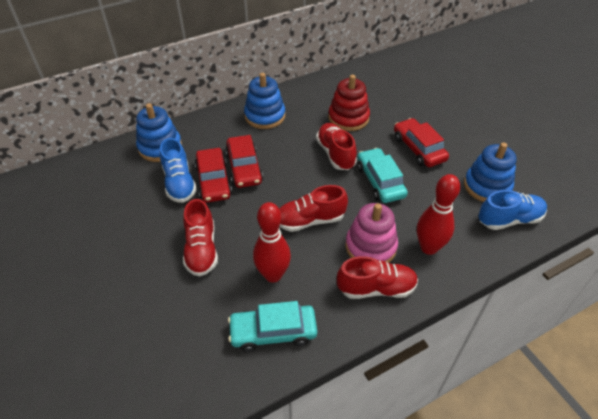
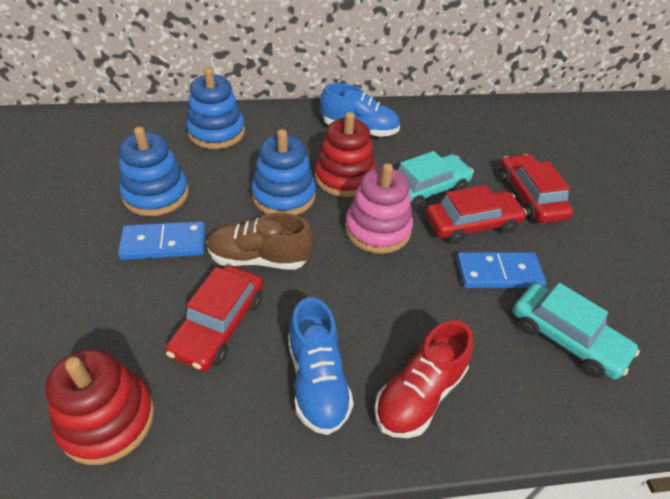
blue domino: none = 0 -> [118,221,205,260] [457,252,546,288] = 2
brown shoe: none = 0 -> [207,213,314,270] = 1
red bowling pin: [253,202,291,283] [417,174,460,255] = 2 -> none = 0
red shoe: [183,199,218,277] [279,185,348,232] [316,123,357,170] [337,256,418,299] = 4 -> [374,320,473,438] = 1
red stacking toy: [328,75,370,131] = 1 -> [45,349,154,465] [315,112,376,197] = 2

